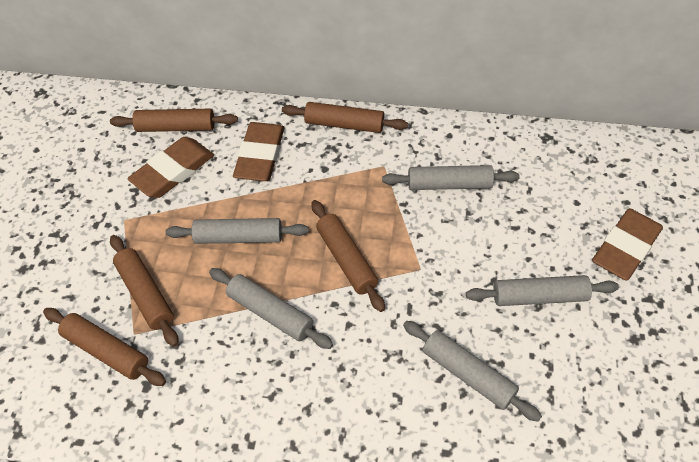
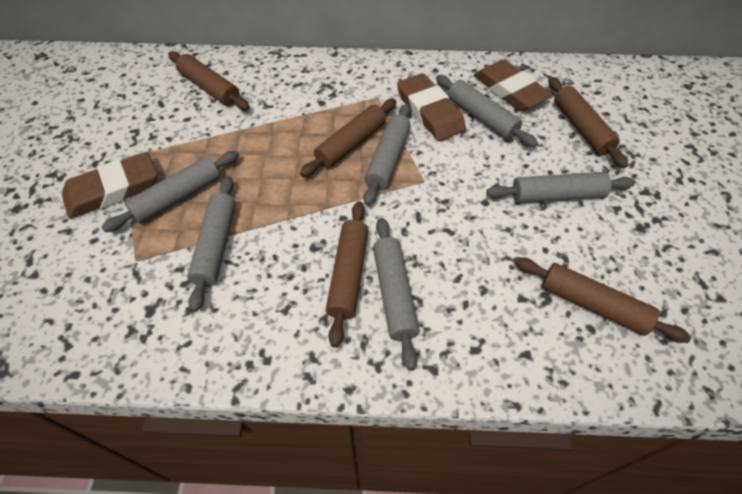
grey rolling pin: [166,218,309,244] [209,268,333,349] [382,165,520,190] [403,321,542,422] [466,275,619,306] = 5 -> [101,151,239,232] [187,176,236,312] [364,104,411,206] [373,218,420,371] [436,75,538,147] [486,172,635,203] = 6

